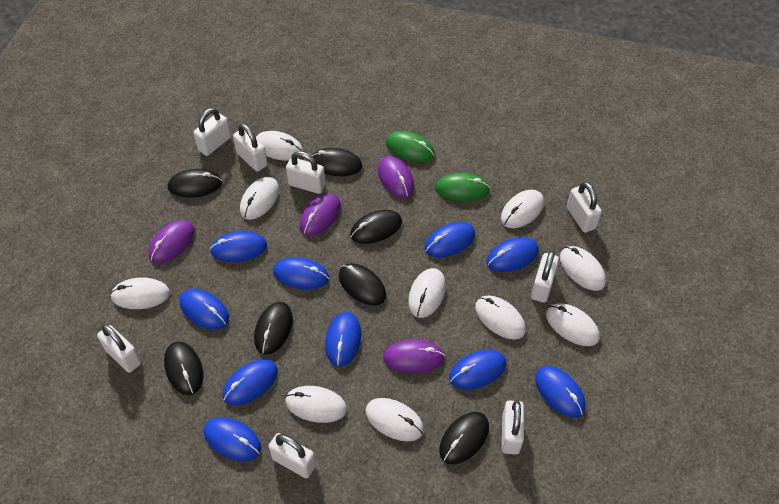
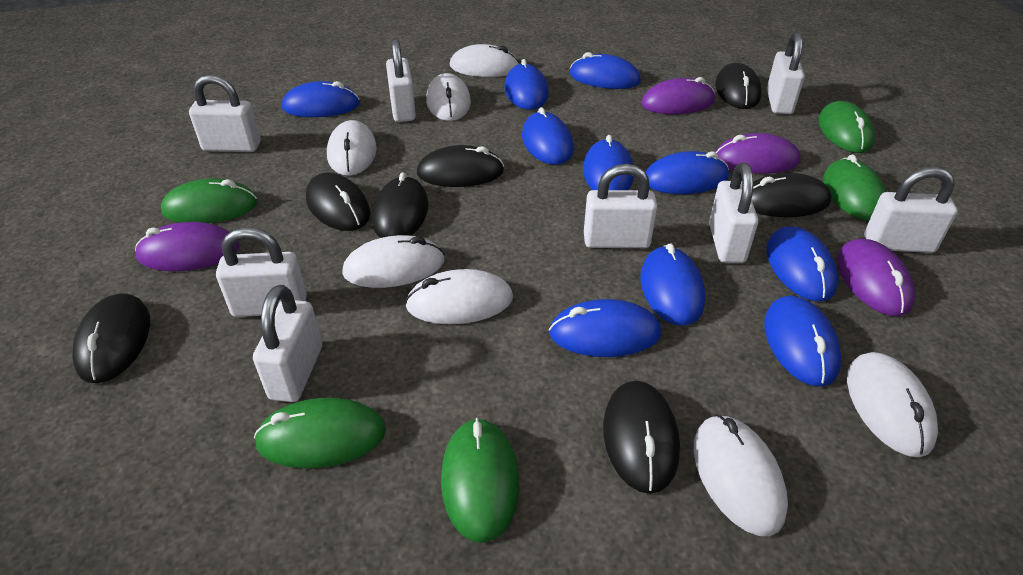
green mouse: [386,131,435,162] [435,173,490,201] = 2 -> [161,179,258,223] [254,398,386,468] [441,417,519,543] [818,101,875,153] [823,154,886,221] = 5
white mouse: [110,278,170,309] [240,177,279,220] [256,131,303,161] [285,386,347,423] [365,398,424,441] [408,268,446,318] [475,296,526,340] [501,190,544,228] [546,303,600,346] [560,246,606,291] = 10 -> [327,120,377,176] [342,235,444,288] [405,269,513,324] [426,73,471,121] [450,44,520,77] [694,414,788,536] [847,352,938,457] = 7

